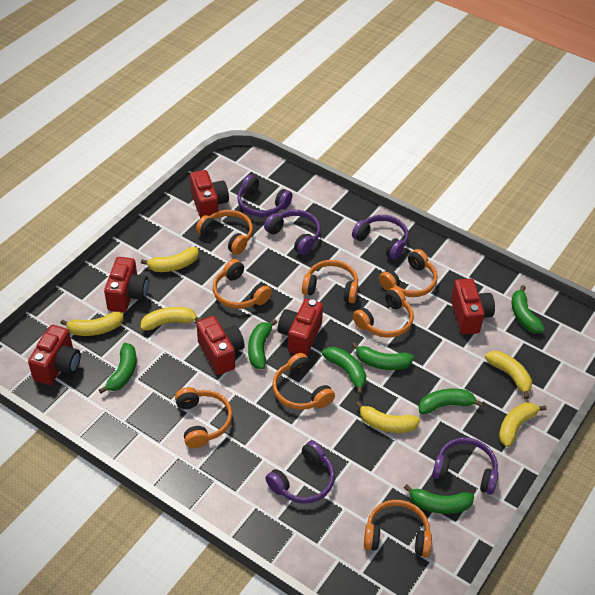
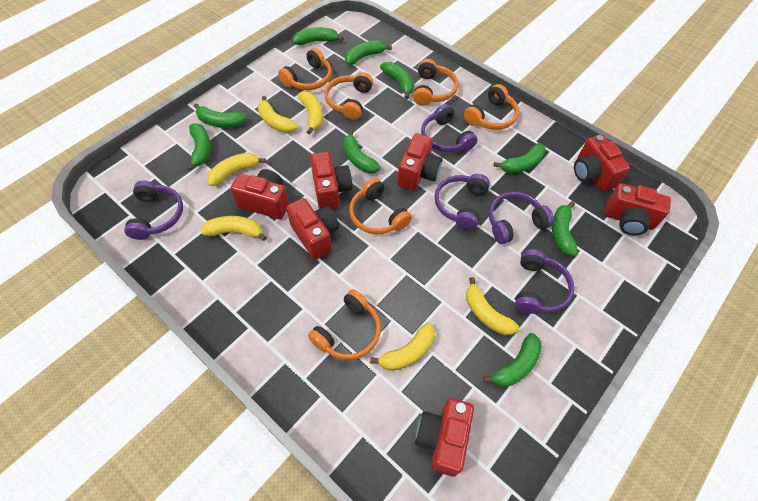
green banana: [99,343,136,393] [248,319,277,369] [322,347,366,395] [352,342,414,370] [404,484,475,514] [419,389,483,414] [512,285,545,333] = 7 -> [187,123,211,171] [194,103,247,128] [293,27,344,45] [343,130,381,173] [345,40,392,65] [380,62,414,99] [483,333,542,387] [493,143,546,174] [552,201,578,256] = 9
orange headphones: [175,387,233,448] [196,210,253,255] [213,259,272,309] [272,353,335,410] [302,260,358,303] [353,287,414,337] [364,500,432,557] [379,249,438,297] = 8 -> [278,48,332,90] [308,289,381,360] [324,72,373,120] [349,178,412,234] [413,59,458,106] [464,84,519,130] = 6
red camera: [28,325,81,385] [104,257,149,312] [190,170,229,218] [197,316,245,375] [278,299,323,356] [451,278,495,335] = 6 -> [231,169,289,219] [286,198,339,260] [310,152,352,209] [397,133,442,191] [415,398,474,477] [574,135,630,192] [604,183,671,235] = 7

